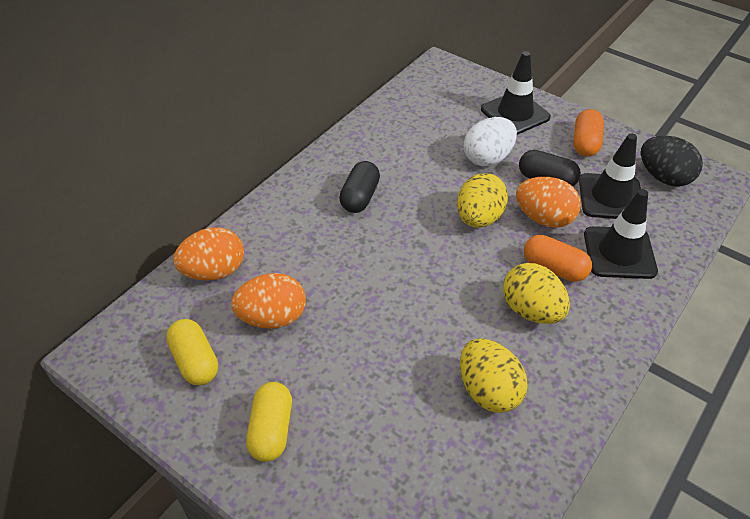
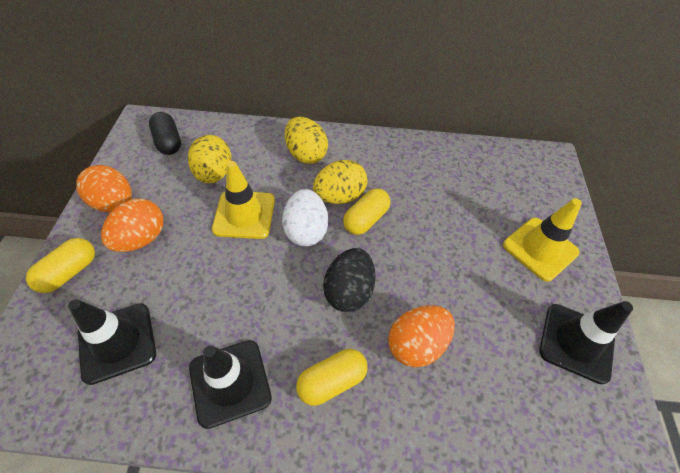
black capsule: [339,161,380,213] [519,150,581,186] = 2 -> [149,112,181,155] = 1
orange capsule: [524,235,592,282] [573,109,604,157] = 2 -> none = 0
yellow capsule: [166,319,218,385] [246,382,292,462] = 2 -> [26,238,95,293] [296,349,368,406] [343,188,390,235] = 3
yellow traffic cone: none = 0 -> [212,161,275,239] [503,198,582,282] = 2

